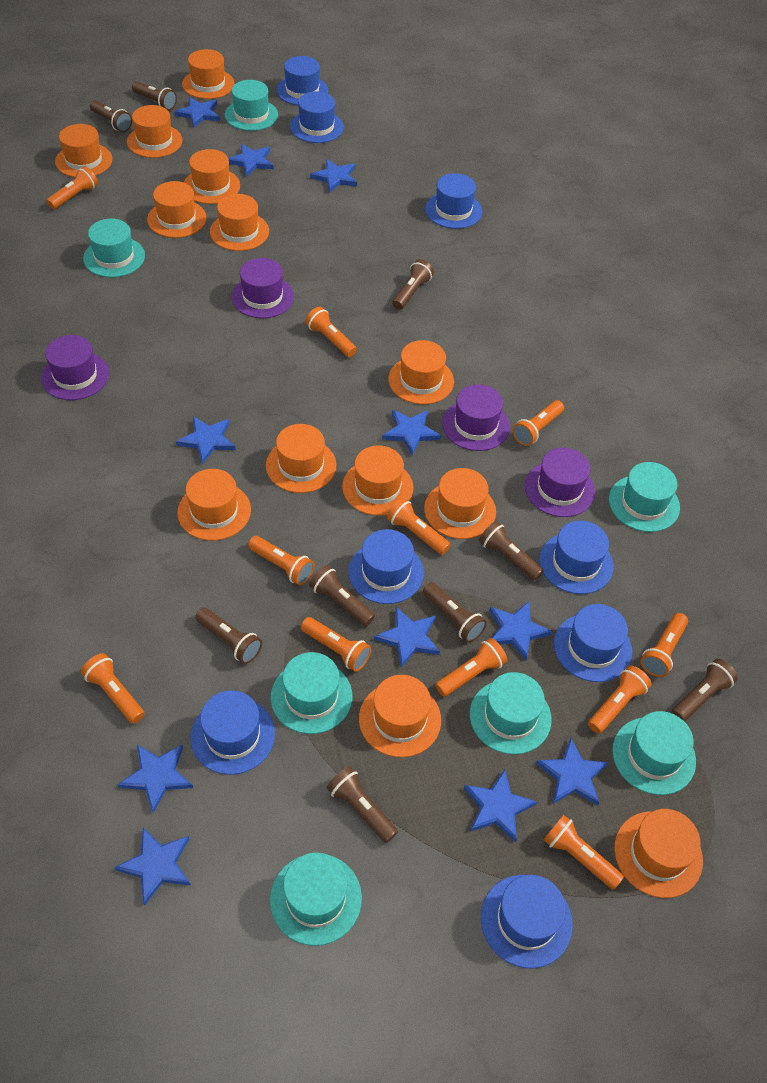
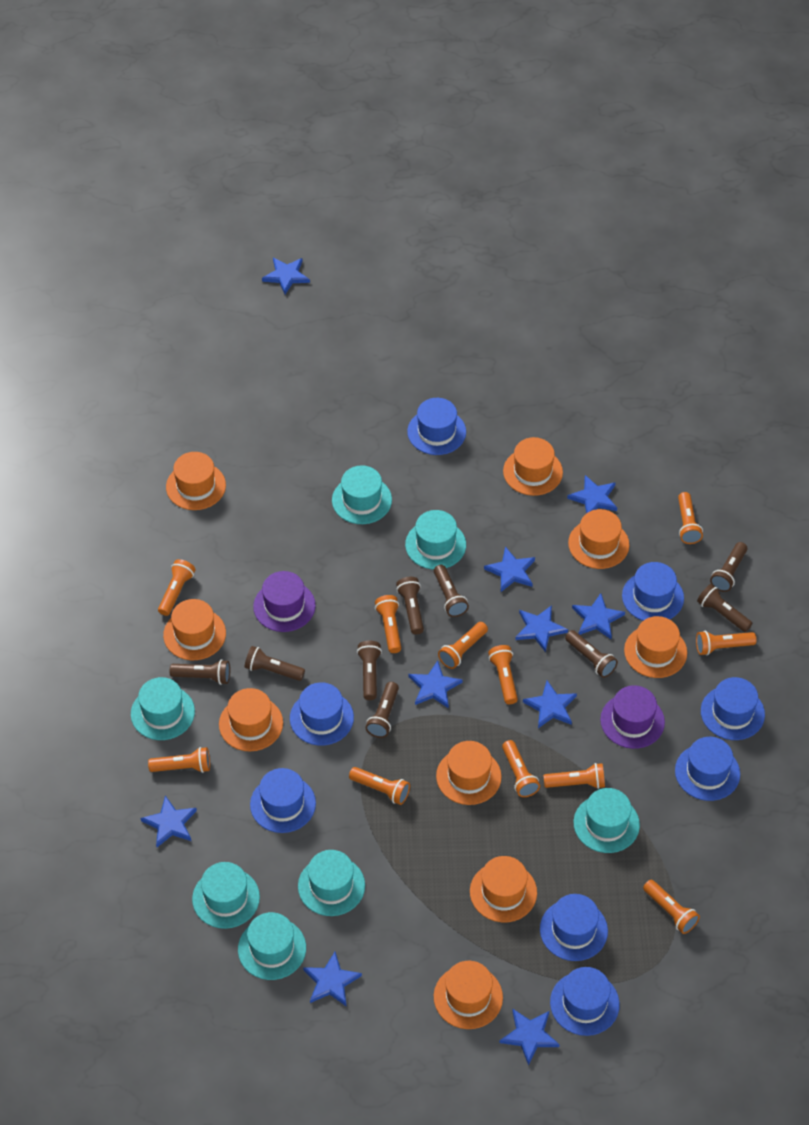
blue star: [114,827,191,906] [118,745,193,813] [174,97,220,128] [176,416,236,464] [228,144,274,177] [310,159,357,193] [374,607,440,668] [382,410,441,456] [464,770,537,842] [489,601,553,661] [536,738,609,805] = 11 -> [141,796,197,847] [262,258,310,294] [303,952,362,1006] [409,660,463,708] [484,547,535,592] [499,1009,560,1065] [515,605,568,652] [523,681,577,728] [567,475,617,514] [572,593,625,639] = 10
orange hat: [55,124,112,177] [127,105,183,158] [147,181,207,238] [177,469,251,541] [182,49,235,99] [184,149,240,204] [210,194,269,251] [266,424,336,493] [342,445,413,516] [359,675,441,757] [388,340,454,404] [424,468,496,539] [614,809,703,898] = 13 -> [163,599,226,660] [166,452,226,510] [219,688,283,751] [434,961,503,1029] [436,741,502,805] [470,856,537,922] [503,437,563,496] [568,509,629,569] [624,616,687,678] = 9
purple hat: [41,335,109,400] [232,258,294,318] [442,384,510,451] [525,447,595,517] = 4 -> [253,571,316,632] [600,685,665,749] = 2

